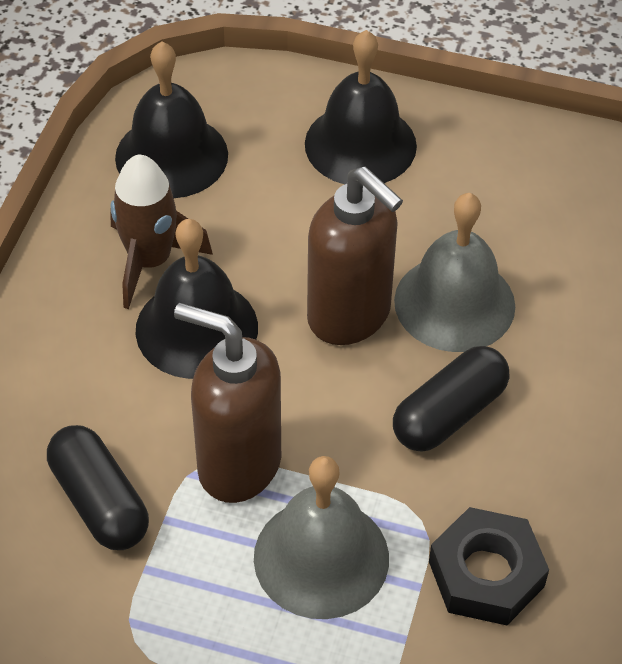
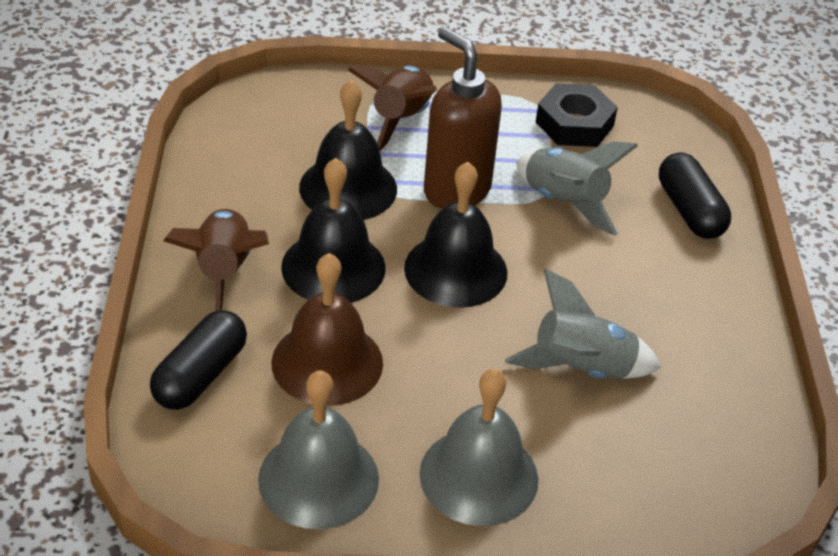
brown bell: none = 0 -> [271,253,383,406] = 1
brown rocket: [110,154,213,309] = 1 -> [164,209,269,311] [348,65,437,151] = 2
brown soap dispenser: [174,303,281,503] [307,167,403,345] = 2 -> [424,27,502,209] = 1
grey rocket: none = 0 -> [505,269,661,379] [516,141,638,236] = 2

